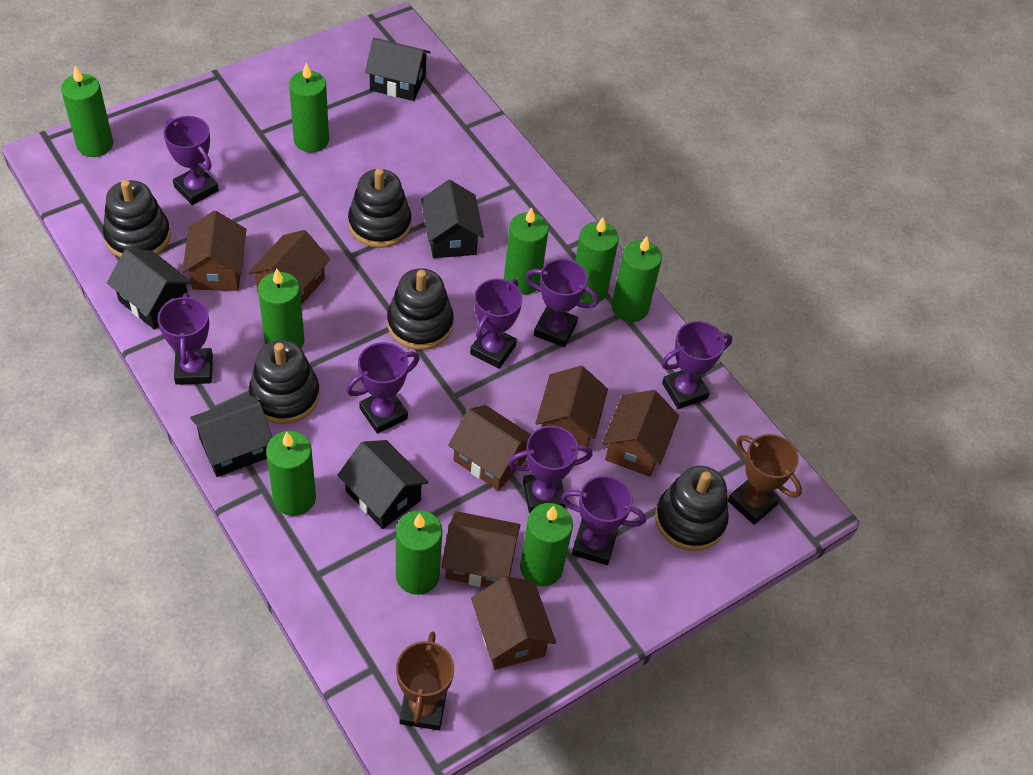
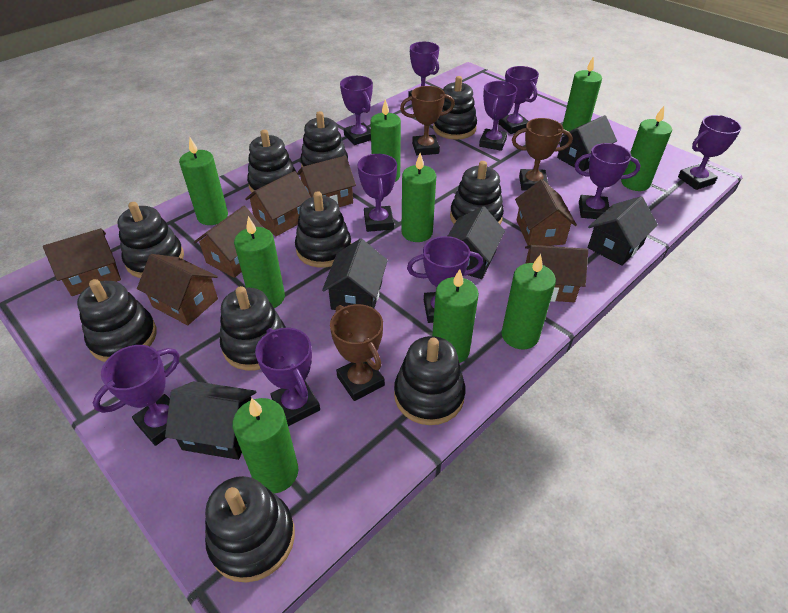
black stacking toy: [103,180,171,258] [249,340,320,424] [348,168,411,248] [387,268,454,350] [655,466,729,551] = 5 -> [77,279,157,362] [117,202,184,278] [205,476,295,583] [220,286,286,371] [247,130,297,193] [295,191,351,268] [300,111,348,167] [394,336,466,425] [433,76,477,140] [450,161,504,224] = 10
brown trophy: [396,631,454,730] [728,434,802,525] = 2 -> [330,304,385,401] [400,86,455,156] [512,118,573,191] = 3
purple trophy: [158,293,213,385] [163,116,219,205] [346,342,420,434] [470,279,523,368] [508,426,593,513] [526,259,599,347] [561,476,646,565] [661,321,732,409] = 8 -> [93,345,180,446] [255,328,320,426] [340,76,373,145] [358,154,397,232] [407,236,483,323] [408,42,439,97] [479,81,517,151] [499,66,539,134] [574,143,641,219] [678,115,741,190] = 10

